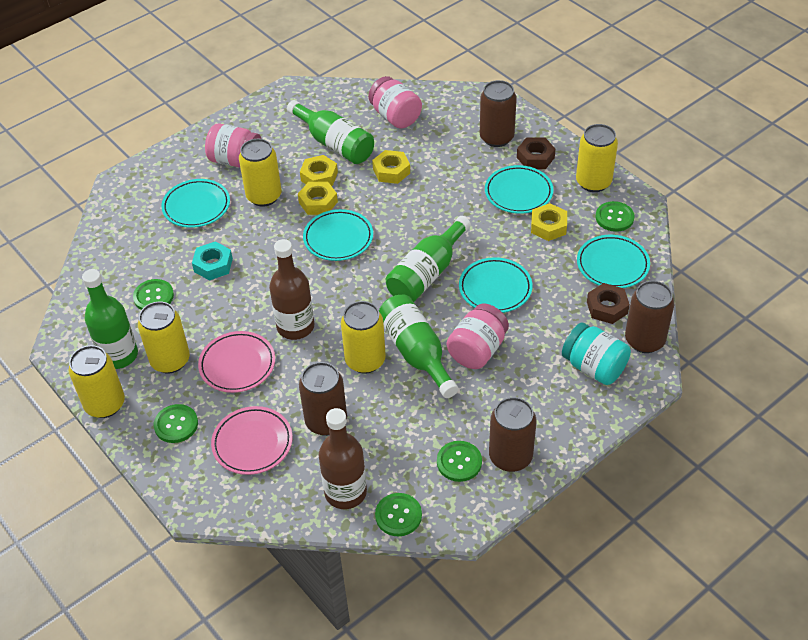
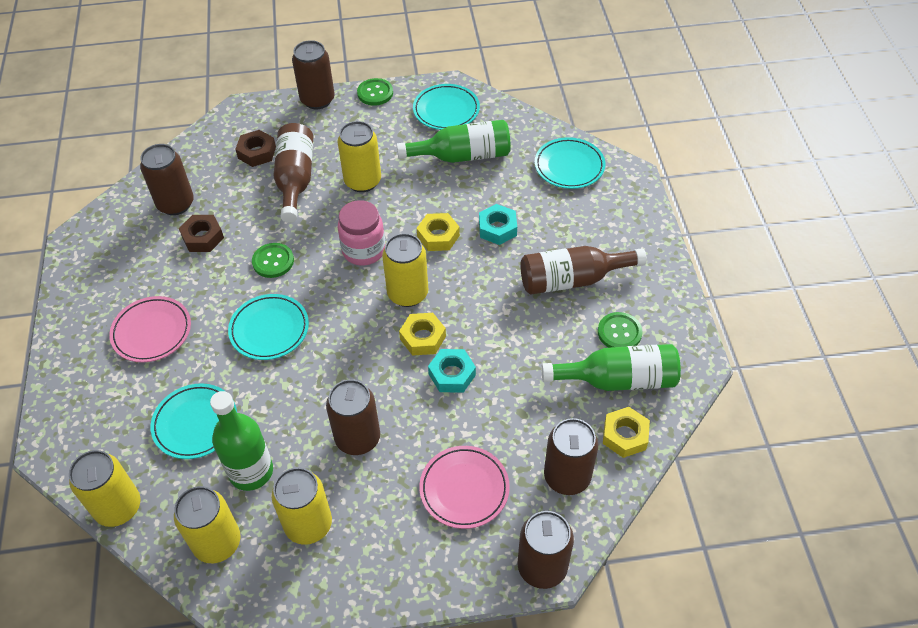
brown can: [299,362,347,436] [480,80,517,147] [489,397,537,472] [625,281,674,353] = 4 -> [140,144,194,215] [292,40,335,109] [326,379,380,455] [517,511,574,589] [544,418,598,495] = 5
green bottle: [82,269,138,369] [287,100,374,164] [379,295,458,398] [386,216,471,302] = 4 -> [210,391,273,491] [397,120,511,163] [542,344,681,391] = 3
green button: [133,279,174,310] [154,404,198,443] [375,493,422,536] [437,441,482,482] [596,201,634,232] = 5 -> [252,243,294,278] [357,78,393,106] [598,312,643,348] = 3
pink jar: [205,124,262,168] [368,76,422,129] [447,304,509,369] = 3 -> [338,200,385,266] = 1
turquoise jar: [562,323,631,385] = 1 -> none = 0
turquoise nut: [192,241,233,281] = 1 -> [428,349,476,393] [479,204,517,245] = 2
turquoise plate: [161,179,230,228] [303,209,373,261] [459,257,533,313] [485,165,553,214] [577,235,650,288] = 5 -> [150,383,237,459] [228,294,309,360] [413,84,480,130] [535,137,605,189] = 4
yellow nut: [298,181,338,215] [300,155,338,186] [372,150,410,184] [531,203,567,241] = 4 -> [399,313,446,356] [417,213,460,251] [603,407,650,458] = 3

